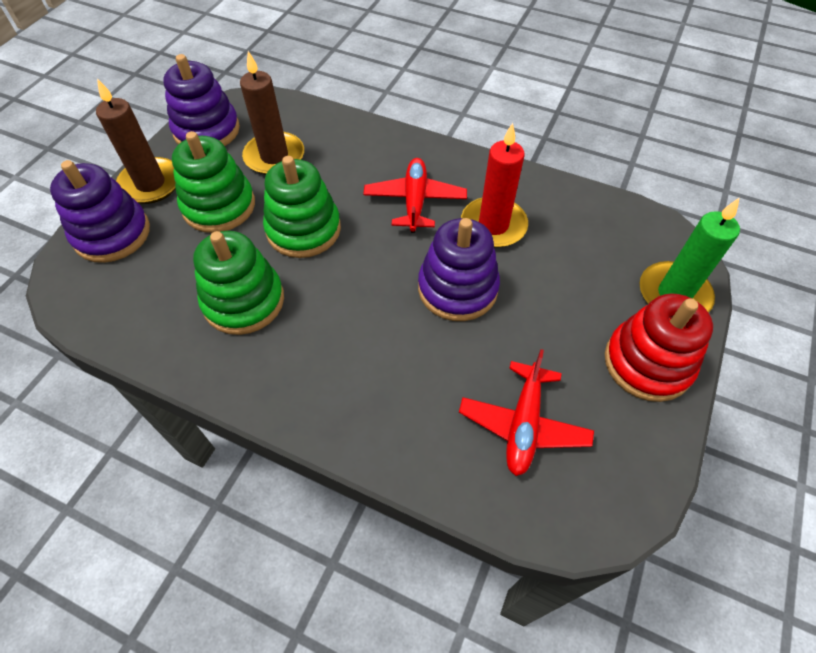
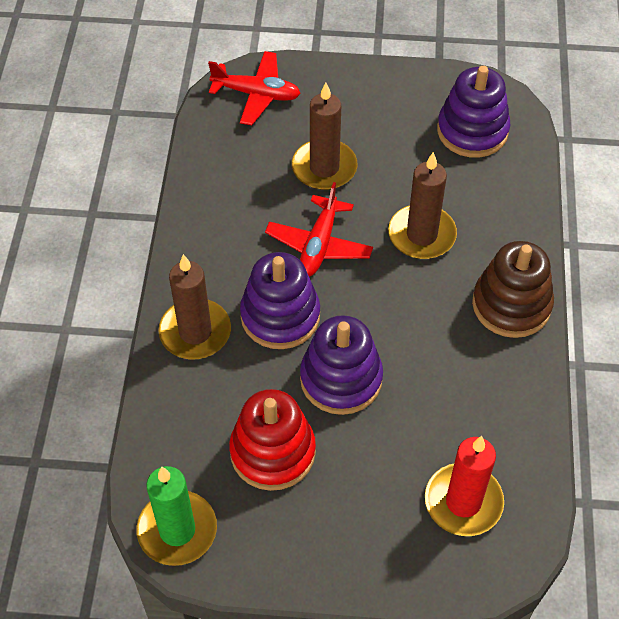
brown candle: [96,79,176,204] [240,51,304,175] = 2 -> [158,254,231,359] [292,82,358,190] [388,152,457,259] = 3
brown stacking toy: none = 0 -> [472,241,554,338] = 1
green stacking toy: [172,131,255,233] [193,231,284,335] [263,156,341,258] = 3 -> none = 0

